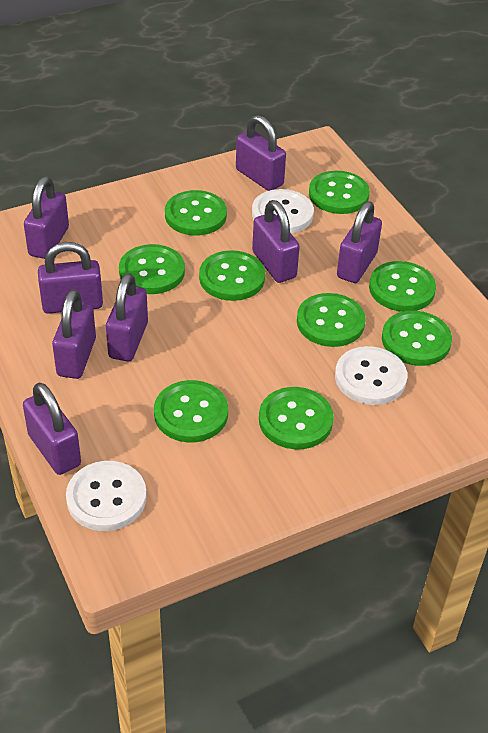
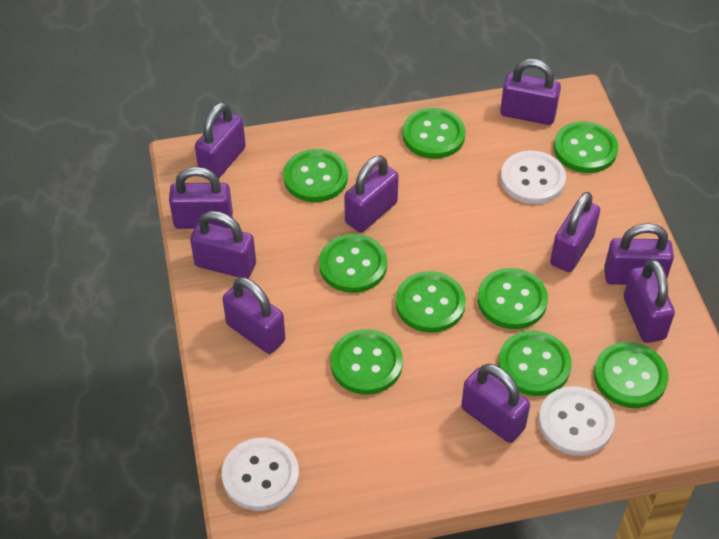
purple padlock: [23,383,81,475] [24,176,69,259] [38,242,103,314] [52,289,96,379] [106,273,148,361] [236,115,286,191] [252,200,300,283] [337,201,382,283] = 8 -> [169,167,233,229] [190,211,256,278] [195,102,246,179] [222,277,285,354] [344,155,399,232] [461,364,530,443] [500,59,561,125] [550,192,600,272] [604,223,674,285] [624,259,675,343] = 10

